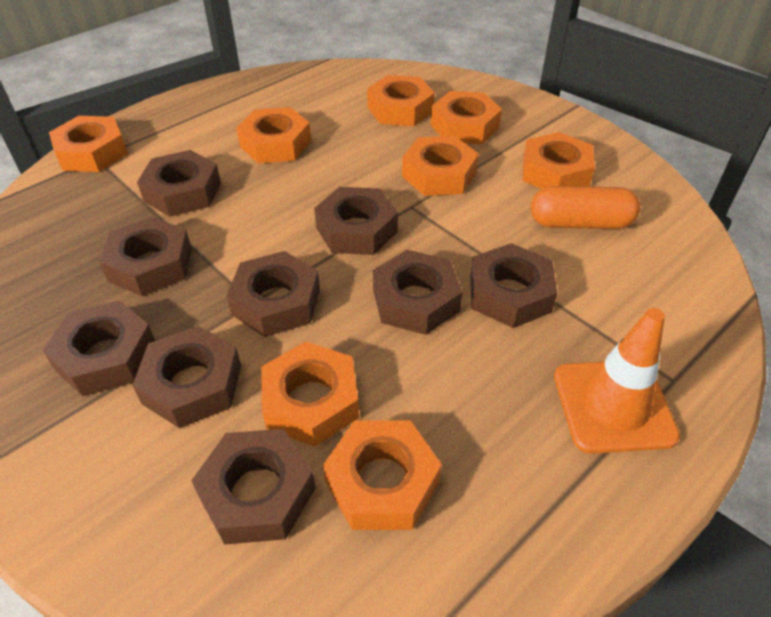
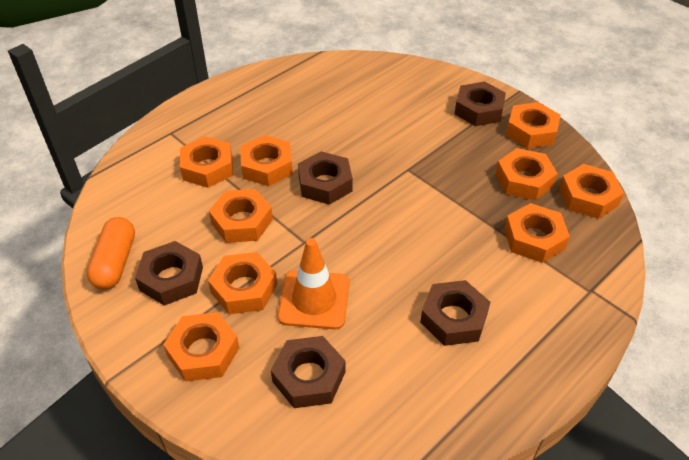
brown nut: [43,301,155,396] [99,217,192,296] [132,326,241,428] [137,150,221,217] [191,429,316,545] [227,251,320,337] [314,187,398,255] [373,250,462,335] [470,243,557,328] = 9 -> [135,241,203,306] [271,336,345,408] [298,151,353,205] [420,280,490,346] [455,82,506,126] = 5
orange nut: [49,116,128,172] [236,107,311,164] [261,341,359,447] [323,420,442,530] [367,75,435,126] [402,136,479,196] [430,91,502,144] [523,132,595,189] = 8 -> [163,312,239,382] [180,136,233,188] [208,252,277,314] [209,189,273,243] [240,135,293,186] [496,148,558,201] [504,203,570,263] [506,102,561,148] [559,164,624,219] = 9

